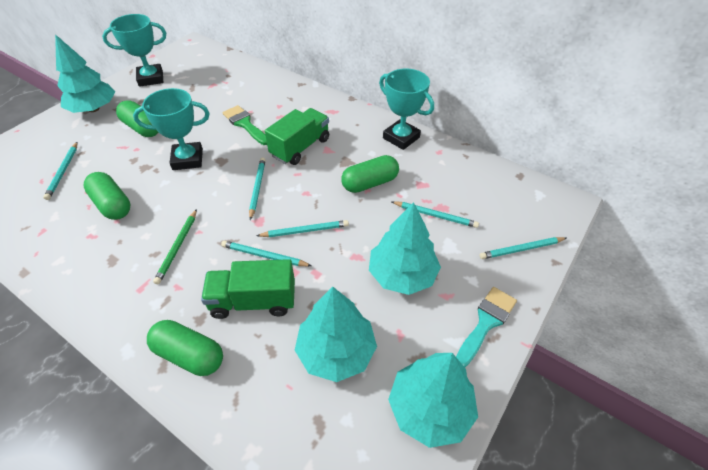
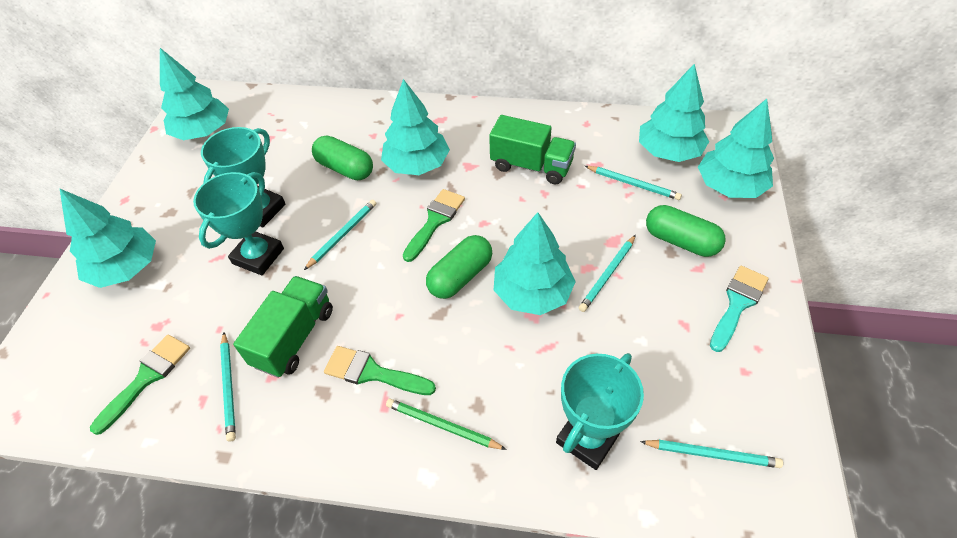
green brush: [222,105,267,145] = 1 -> [90,334,190,435] [324,346,436,395] [403,189,465,262] = 3
green capsule: [84,172,131,220] [116,100,159,137] [147,320,223,376] [341,155,399,193] = 4 -> [312,135,373,180] [426,235,492,299] [646,205,726,257] = 3
turquoise pencil: [43,142,77,200] [221,240,311,266] [249,158,266,220] [256,220,349,237] [392,201,479,228] [480,237,566,259] = 6 -> [220,332,236,442] [304,200,376,270] [579,235,636,312] [585,166,682,200] [640,440,783,468] = 5
turquoise tree: [55,34,115,113] [295,287,377,382] [369,202,441,295] [388,353,478,448] = 4 -> [59,188,156,288] [160,48,229,140] [381,79,450,175] [494,212,576,315] [639,64,709,162] [698,99,774,198] = 6

